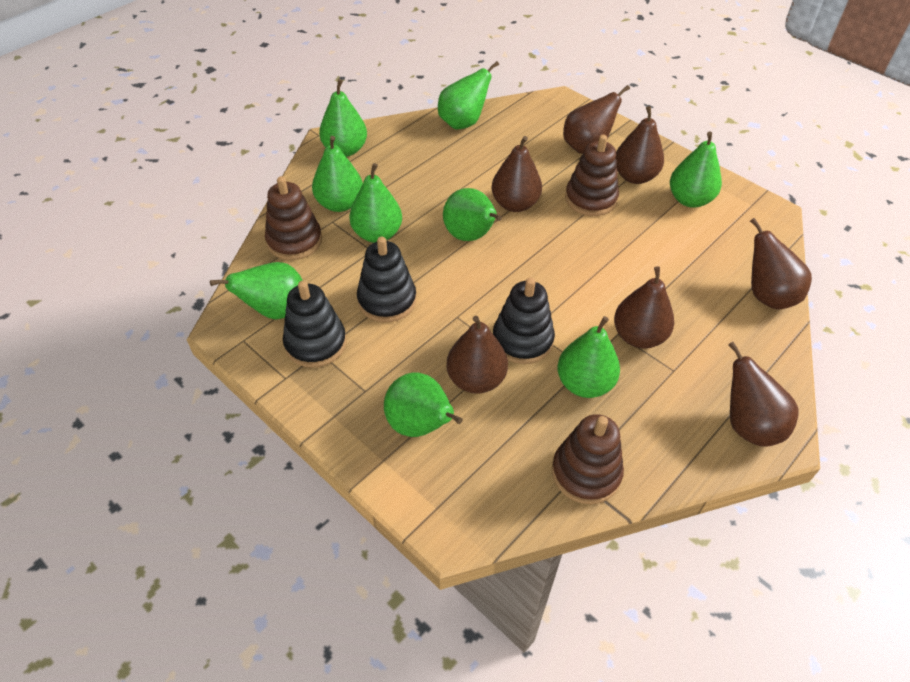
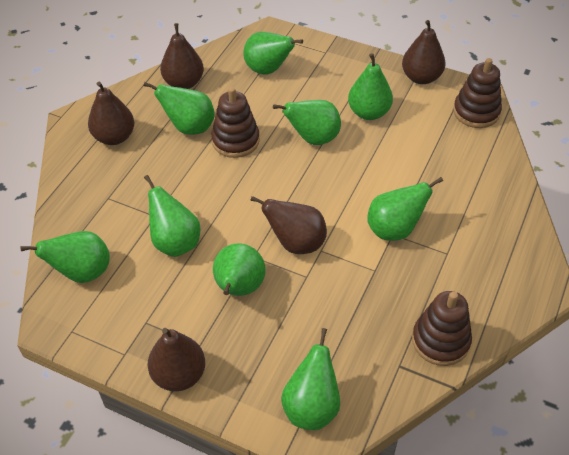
black stacking toy: [283,281,346,368] [357,237,416,322] [493,278,555,364] = 3 -> none = 0
brown pear: [446,316,508,394] [492,136,542,212] [563,85,630,154] [614,266,674,349] [616,106,664,184] [728,341,798,447] [750,218,812,310] = 7 -> [88,82,134,145] [148,328,205,391] [160,23,204,89] [250,196,327,254] [402,20,445,84] = 5

